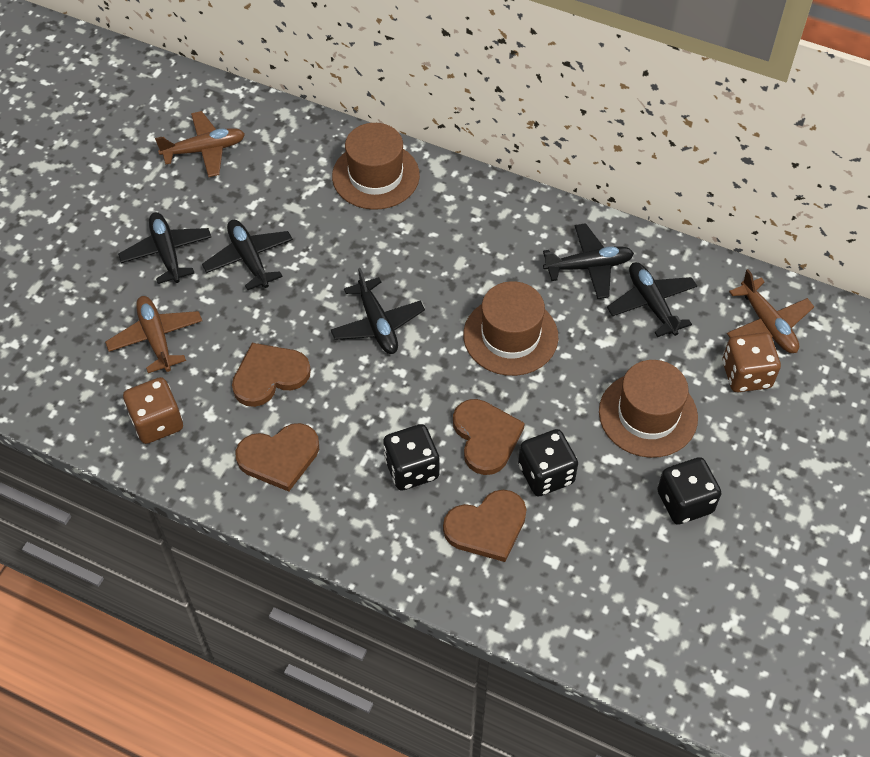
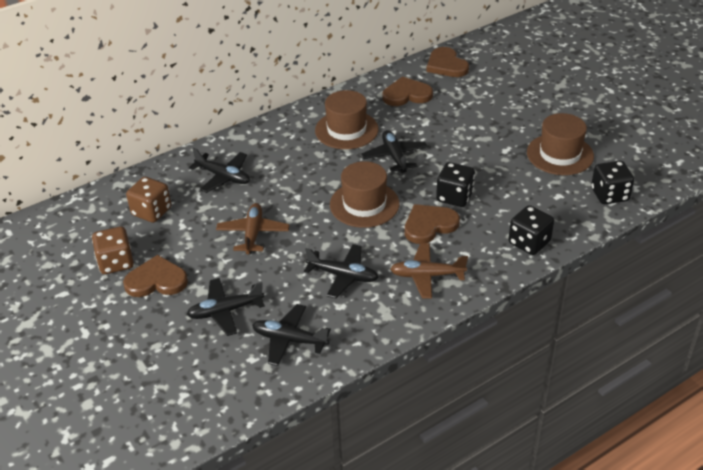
brown plane: [105,296,202,373] [155,111,245,177] [727,269,814,353] = 3 -> [216,203,290,254] [390,243,468,299] = 2

